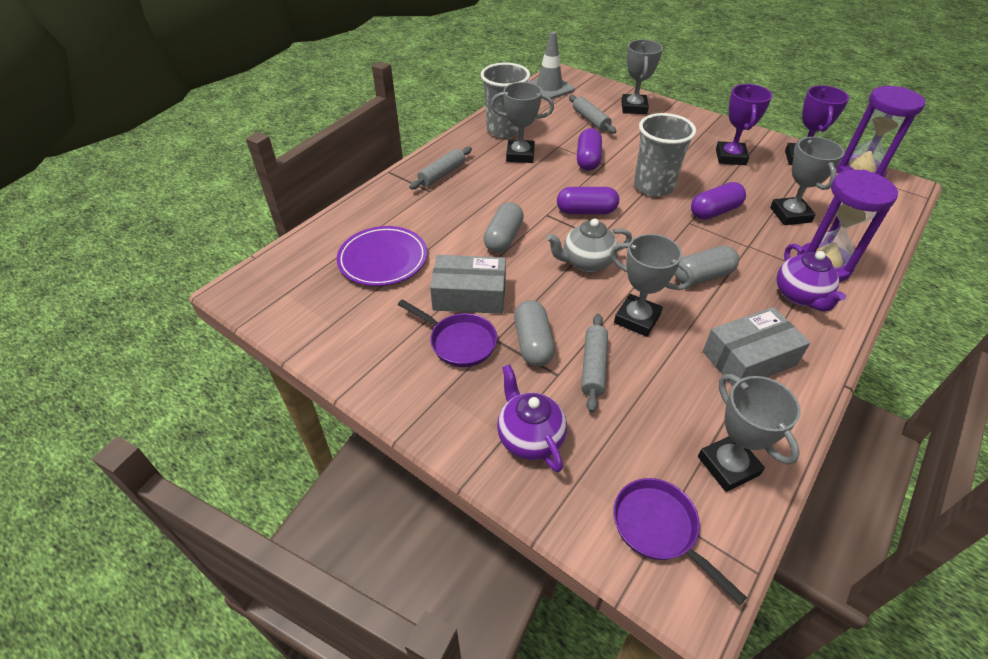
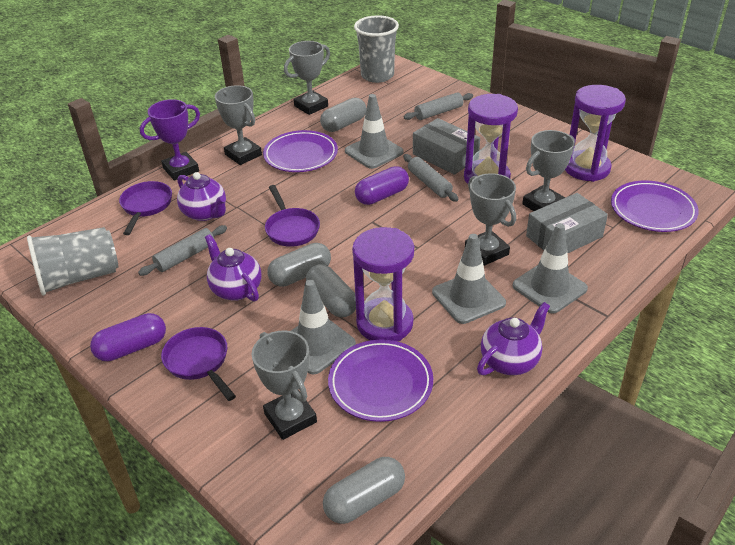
grey capsule: [484,202,524,253] [514,300,555,367] [674,246,739,286] = 3 -> [267,243,331,287] [306,264,356,317] [320,98,366,132] [323,457,405,524] = 4
grey teapot: [547,219,632,272] = 1 -> none = 0
grey traffic cone: [528,32,575,100] = 1 -> [291,280,356,375] [345,94,404,169] [432,234,506,324] [512,223,588,314] = 4
purple capsule: [557,187,619,214] [577,128,602,171] [691,182,746,220] = 3 -> [90,313,166,361] [355,166,409,205] = 2
purple hourglass: [797,170,898,282] [836,86,925,177] = 2 -> [352,227,414,341] [464,94,518,184] [565,85,626,182] = 3
purple pan: [398,299,497,367] [614,478,747,605] = 2 -> [119,181,172,235] [161,327,236,401] [265,185,320,247] = 3
purple plate: [336,226,427,286] = 1 -> [263,130,338,172] [328,340,433,422] [611,180,699,232] = 3
purple teapot: [497,364,567,472] [776,243,846,312] = 2 -> [177,172,226,221] [205,234,261,302] [477,302,550,375] = 3
purple trophy: [716,84,772,165] [785,85,849,165] = 2 -> [140,99,200,181] = 1

